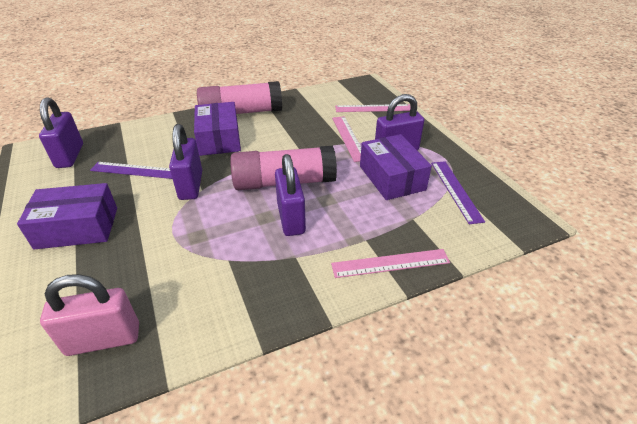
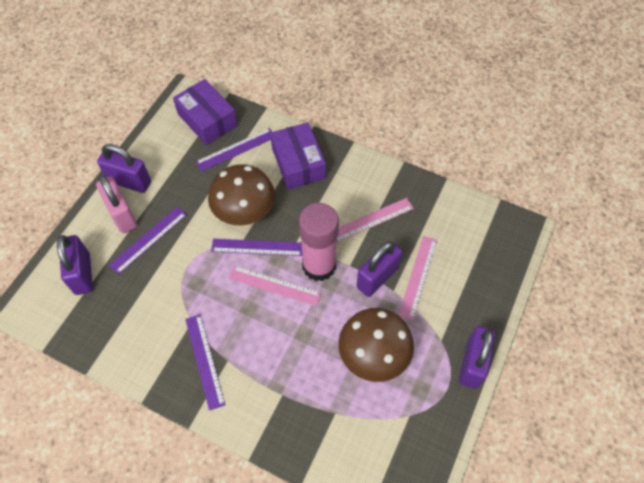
brown mushroom: none = 0 -> [208,164,275,225] [338,308,414,382] = 2
pink glue stick: [197,81,282,114] [230,146,337,190] = 2 -> [299,203,339,281] = 1
purple box: [17,183,117,249] [194,102,241,156] [360,134,432,200] = 3 -> [173,79,238,145] [270,122,326,190] = 2
purple ruler: [90,162,172,179] [431,161,485,224] = 2 -> [109,207,187,274] [185,314,225,411] [195,128,272,172] [211,239,302,256] = 4

